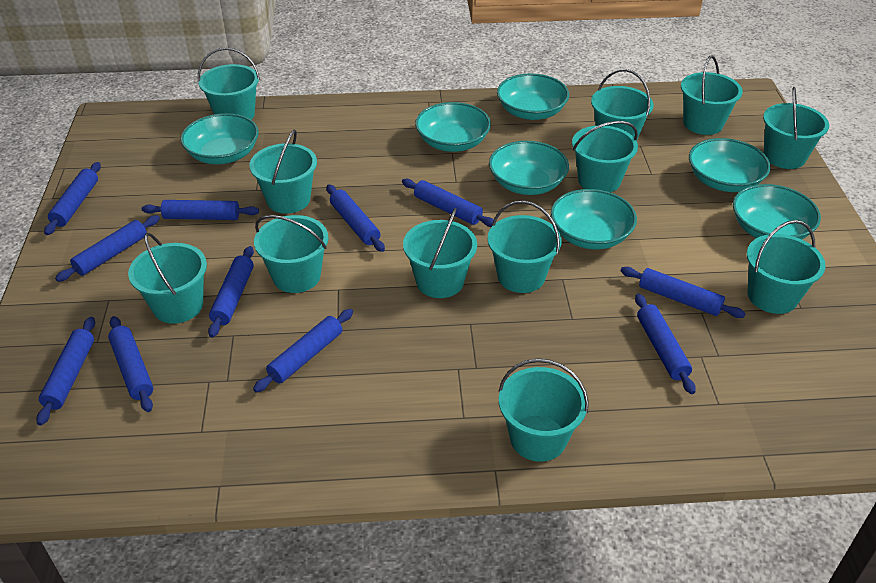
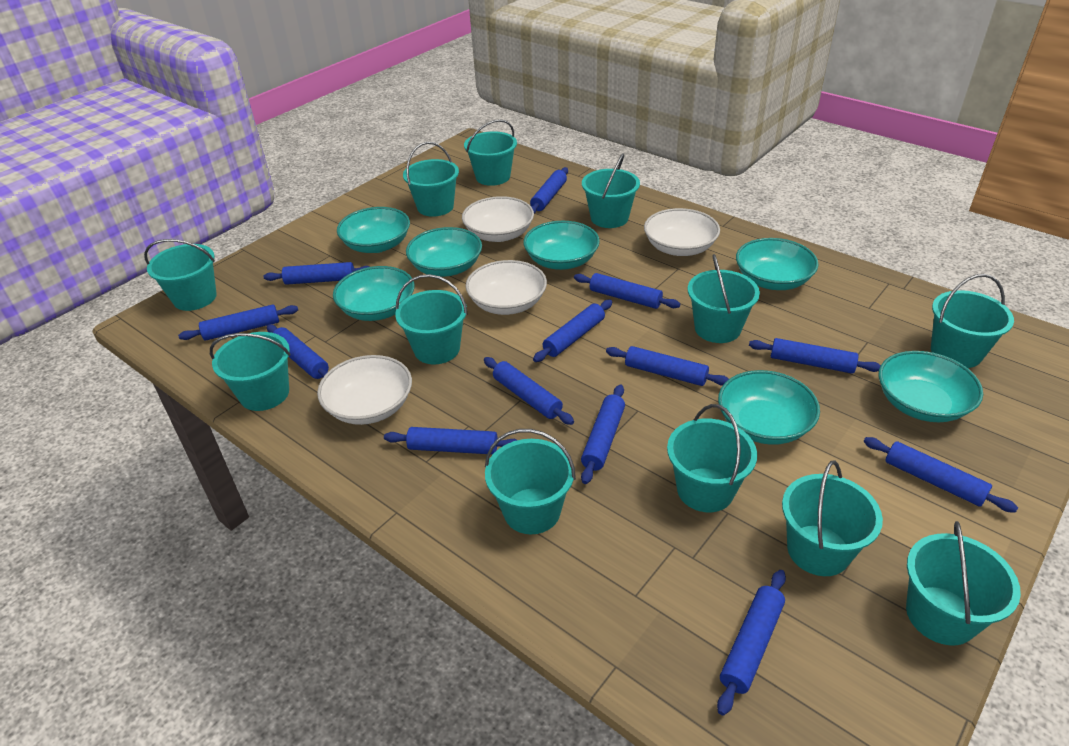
blue rolling pin: [36,317,95,426] [44,162,101,235] [55,215,160,282] [108,316,153,412] [142,200,259,220] [208,246,254,337] [253,309,353,393] [326,184,385,252] [402,179,494,227] [621,267,746,318] [635,294,696,394] = 11 -> [178,304,298,341] [264,262,370,285] [267,324,329,379] [384,427,517,455] [484,357,574,425] [530,167,568,214] [533,300,612,362] [574,273,680,309] [581,384,625,484] [606,346,729,386] [717,570,786,716] [749,338,881,374] [863,437,1018,513] = 13
white bowl: none = 0 -> [317,355,412,425] [462,196,534,242] [466,260,547,315] [644,208,720,256] = 4

